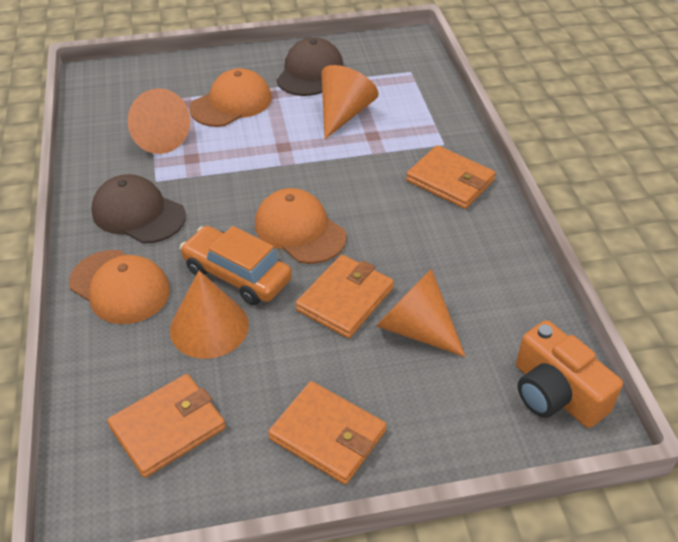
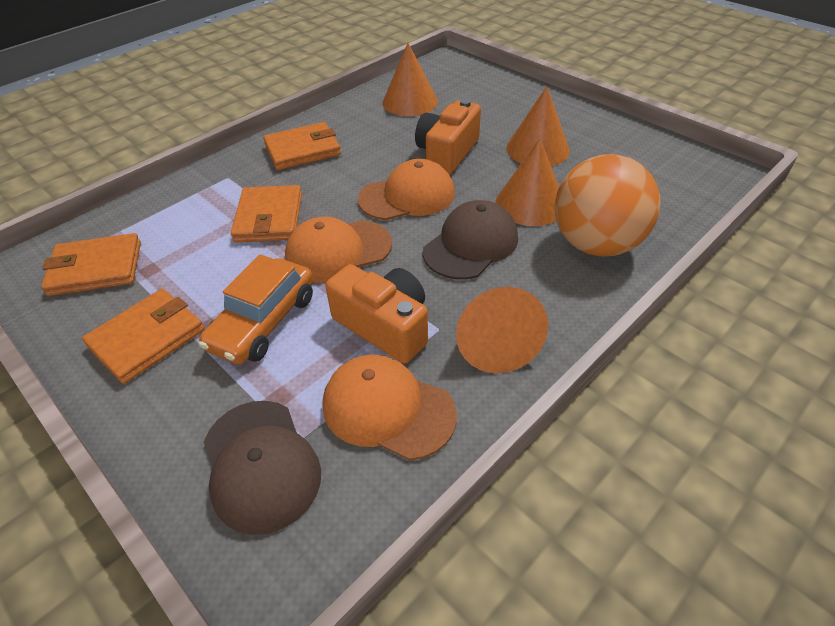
orange ball: none = 0 -> [555,154,660,257] = 1
orange camera: [516,320,623,428] = 1 -> [325,264,428,363] [415,99,481,175] = 2

